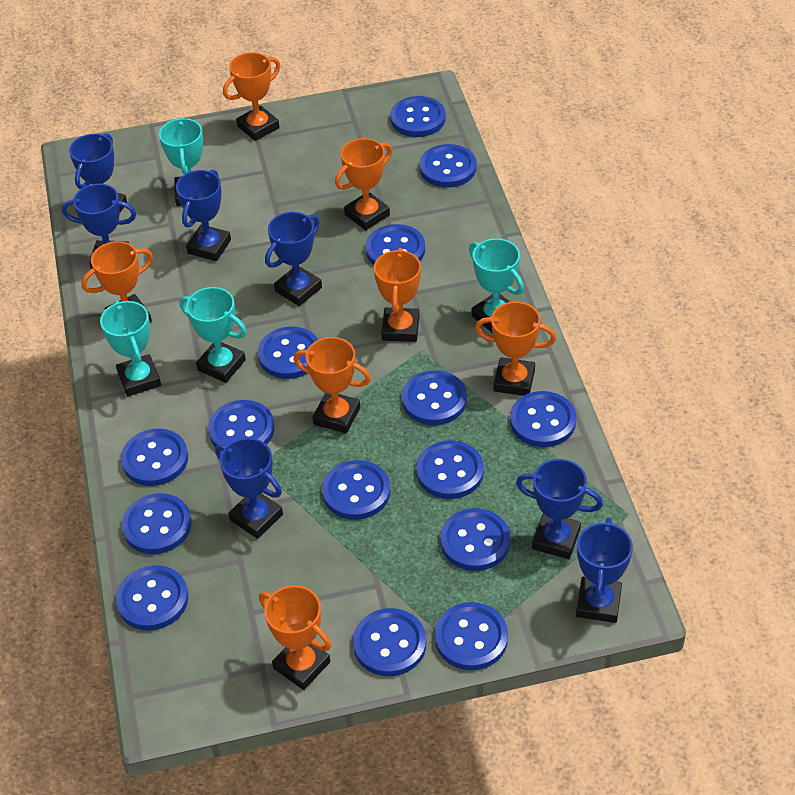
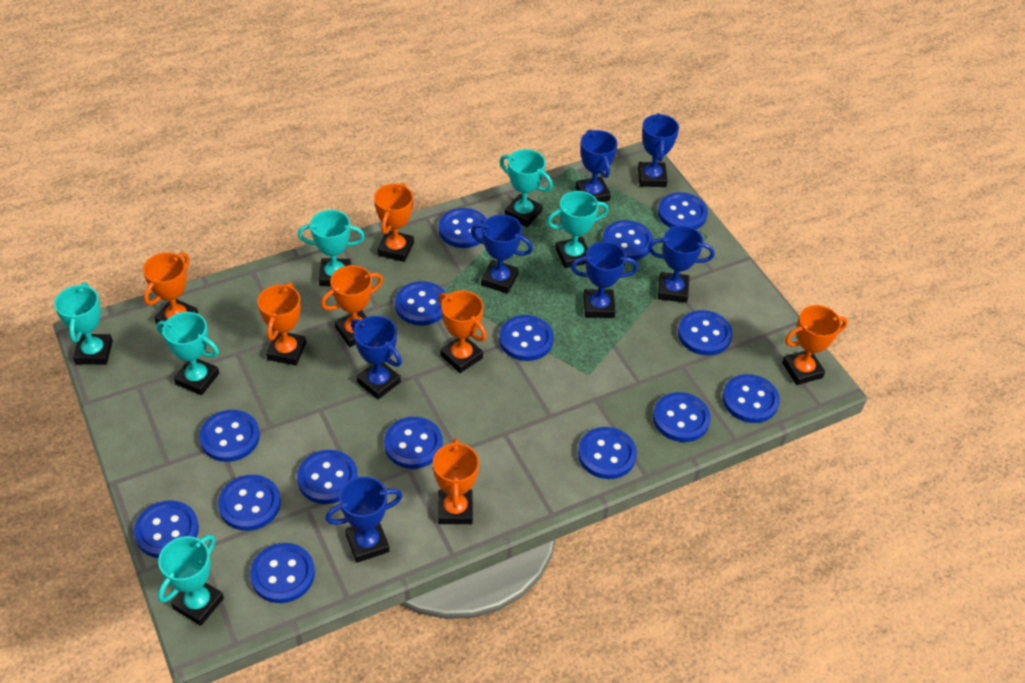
turquoise trophy: [100,300,161,396] [159,117,203,206] [180,287,247,383] [469,238,524,333] = 4 -> [54,282,113,365] [157,312,219,395] [158,534,224,626] [298,210,365,286] [500,149,553,227] [547,191,609,268] = 6

